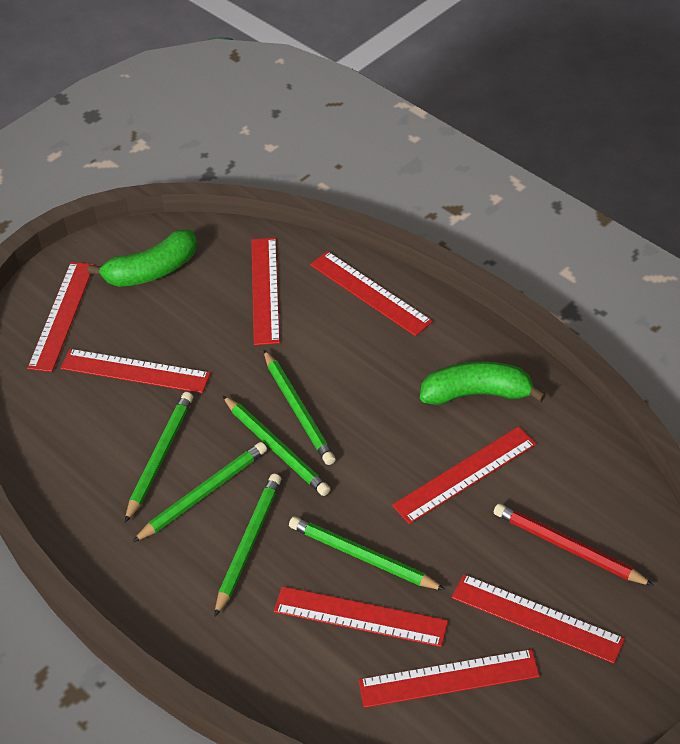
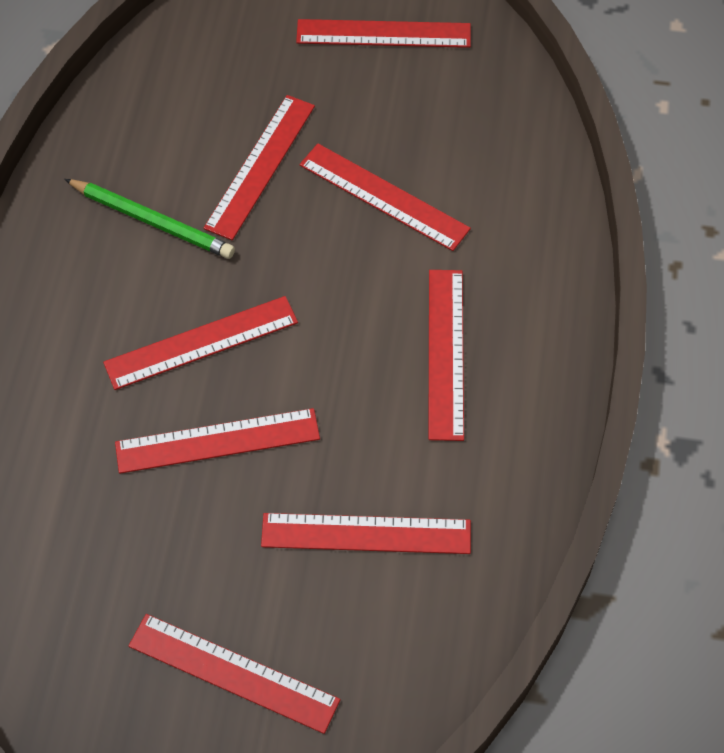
green banana: [88,230,197,287] [420,361,546,405] = 2 -> none = 0
green pencil: [125,392,193,523] [132,442,267,542] [215,474,281,617] [222,395,330,496] [264,350,336,465] [289,516,445,590] = 6 -> [64,179,235,259] = 1
red pencil: [494,504,654,586] = 1 -> none = 0

